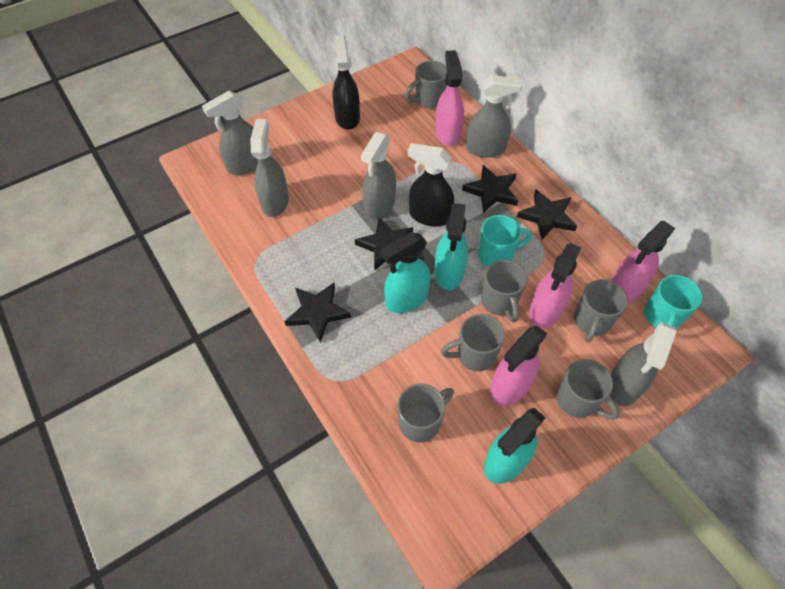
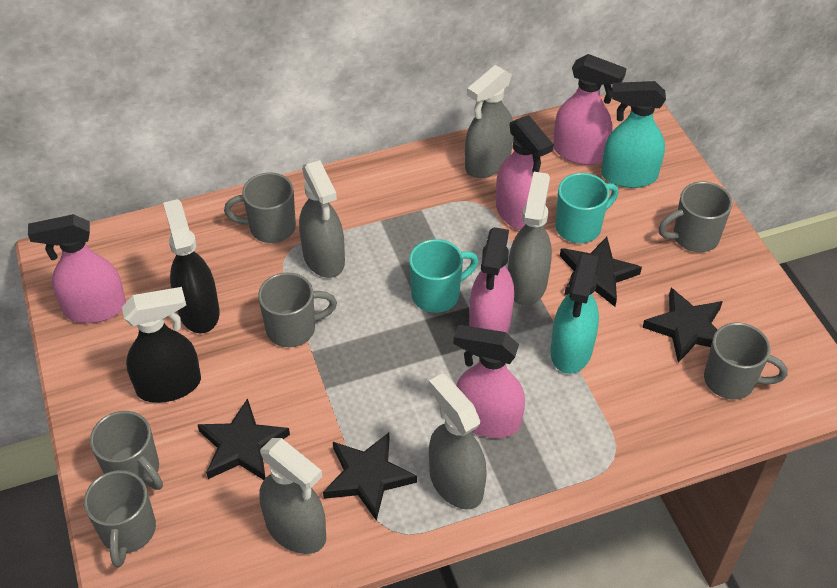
pink spray bottle: [435,50,464,146] [490,326,547,406] [529,243,581,328] [611,221,675,303] = 4 -> [28,214,126,323] [454,325,525,438] [469,227,514,333] [496,115,553,231] [553,54,627,165] = 5
turquoise spray bottle: [381,232,431,313] [434,203,468,290] [484,408,546,484] = 3 -> [551,254,599,374] [601,81,666,188] = 2

